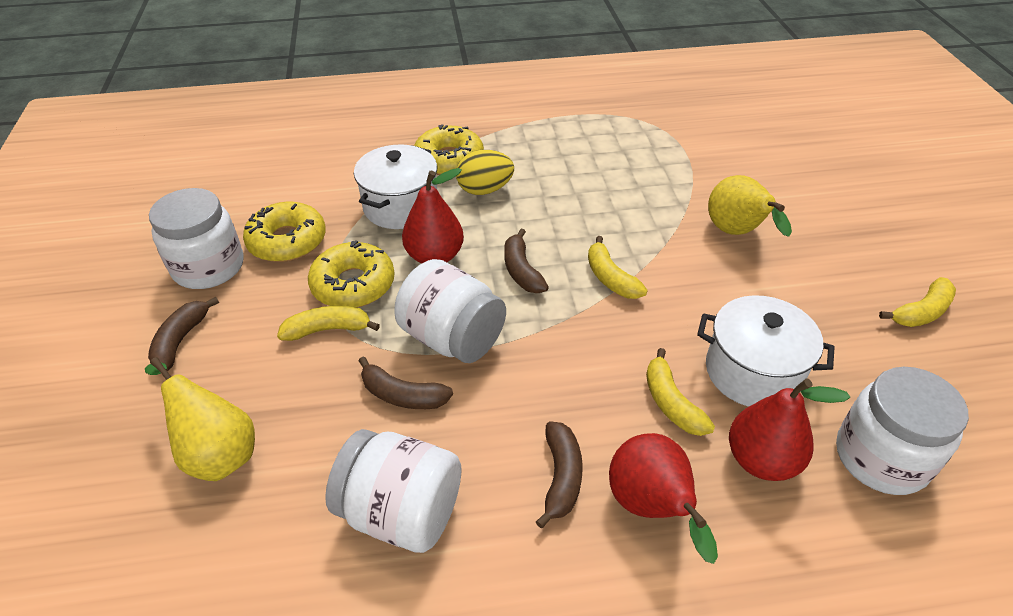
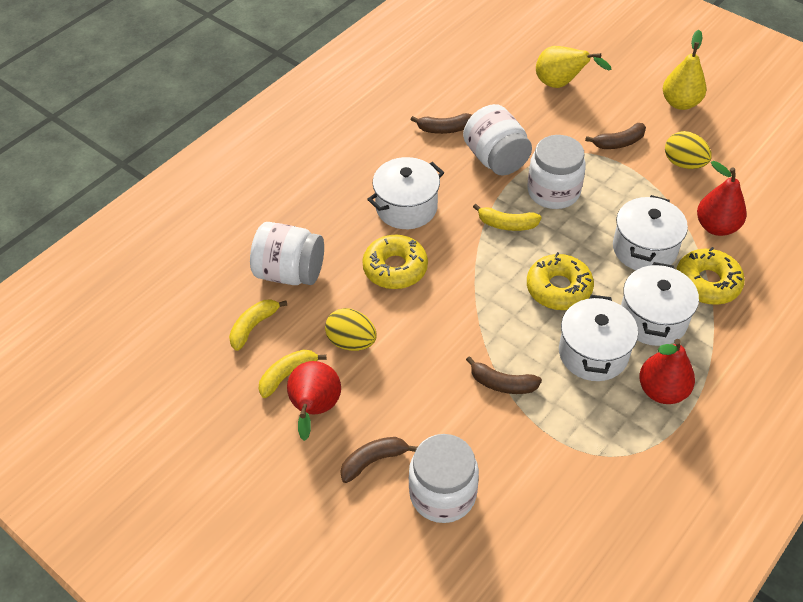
white pot: [354,144,437,229] [697,295,835,407] = 2 -> [367,157,444,229] [559,295,638,381] [613,195,688,270] [621,262,699,346] = 4
yellow banana: [277,306,380,341] [588,236,648,299] [646,348,715,436] [879,277,956,327] = 4 -> [229,299,287,351] [259,350,326,398] [473,204,542,231] = 3
yellow egg: [456,150,514,195] = 1 -> [325,308,377,351] [665,131,712,169] = 2

